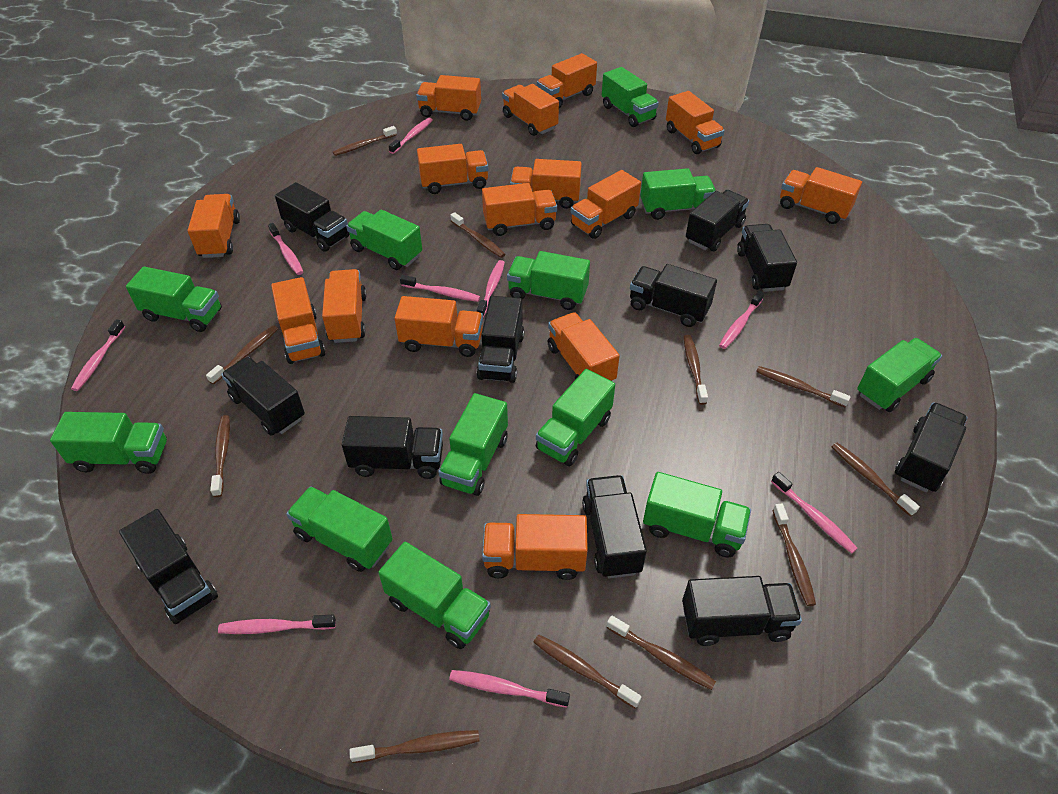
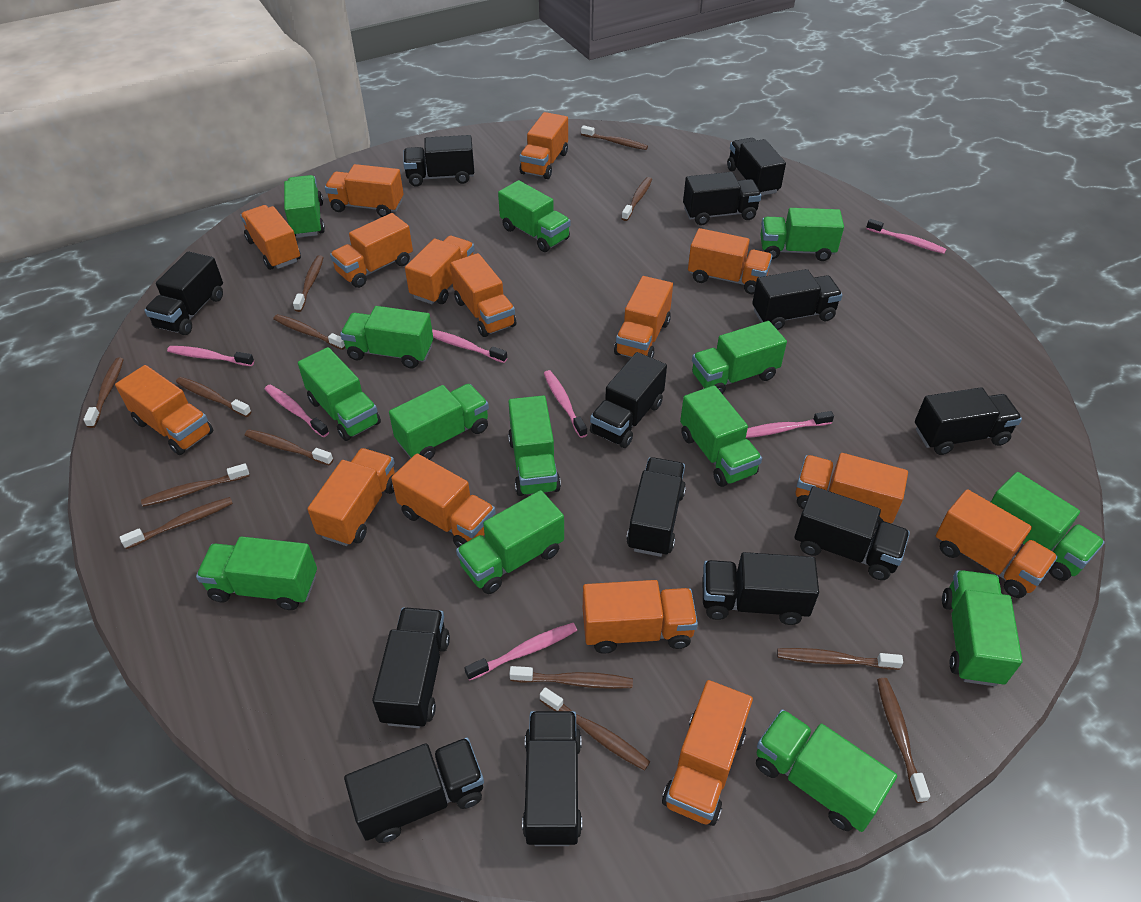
black truck: [119,509,218,624] [221,357,305,436] [275,182,350,252] [342,416,443,479] [477,296,524,383] [582,475,647,578] [630,264,717,327] [682,576,802,646] [686,190,749,251] [737,224,797,292] [895,402,967,492] = 11 -> [144,251,223,335] [344,738,484,843] [372,608,450,728] [403,135,474,187] [522,711,582,846] [590,352,667,448] [626,457,686,557] [683,172,762,225] [702,552,819,625] [727,138,786,195] [752,269,842,330] [794,486,910,580] [915,387,1022,455] = 13
brown toothbrush: [206,325,278,384] [210,415,230,497] [333,126,397,156] [350,730,479,763] [450,212,505,258] [533,634,642,709] [606,615,716,690] [684,335,708,405] [756,366,851,407] [772,504,816,606] [831,443,920,517] = 11 -> [83,357,124,428] [120,497,233,549] [141,463,249,507] [176,377,251,417] [245,429,333,466] [273,314,345,350] [293,255,324,312] [509,666,633,689] [540,687,650,771] [581,125,648,150] [621,177,652,221] [777,648,903,670] [877,678,930,803] = 13
green truck: [50,412,167,474] [126,266,222,332] [286,486,393,572] [346,210,422,270] [378,542,491,649] [438,393,508,496] [507,251,590,310] [536,369,615,466] [602,67,659,127] [640,168,716,220] [643,472,751,557] [857,338,942,412] = 12 -> [196,536,317,610] [284,175,325,238] [298,347,381,441] [340,306,433,368] [389,384,489,460] [456,490,564,594] [498,180,571,252] [508,395,561,496] [680,385,762,487] [692,321,787,394] [756,709,897,832] [760,208,844,261] [942,570,1023,686] [991,472,1105,581] = 14
pink toothbrush: [71,319,125,391] [218,615,336,634] [268,223,303,275] [389,118,433,154] [400,275,480,302] [449,670,570,708] [477,260,505,317] [719,291,764,349] [771,472,858,554] = 9 -> [167,346,254,366] [265,384,329,437] [432,329,507,363] [465,623,577,681] [544,370,587,438] [746,411,834,438] [866,219,946,254] = 7

